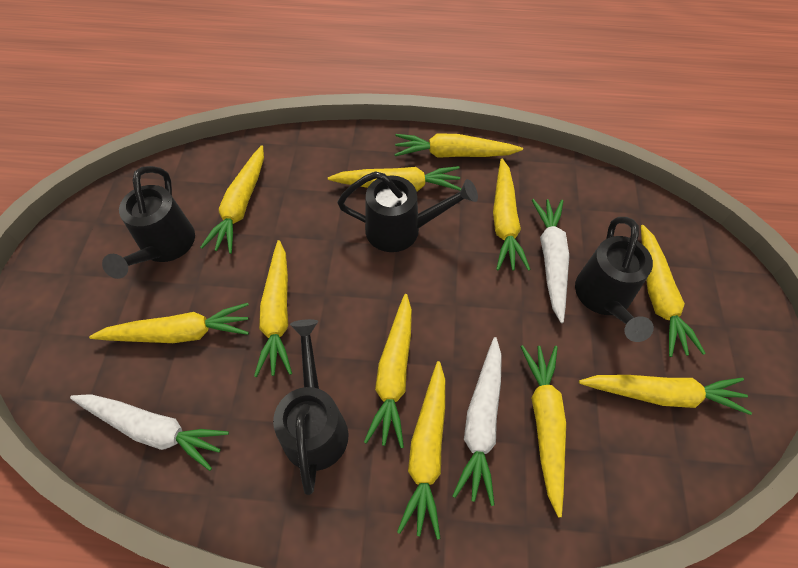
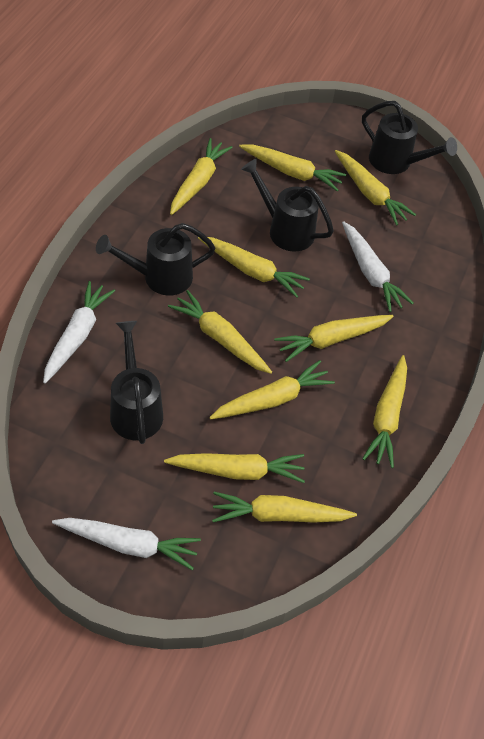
yellow carrot: [89,303,249,343] [200,145,264,254] [254,240,292,377] [328,166,461,192] [364,294,412,448] [395,133,523,158] [397,361,445,540] [493,159,531,271] [521,345,566,517] [579,375,752,415] [641,225,706,357] = 11 -> [164,453,305,483] [168,290,272,374] [170,138,233,215] [198,237,310,298] [209,360,335,419] [212,492,357,523] [239,144,346,191] [274,315,394,362] [335,150,416,226] [362,355,407,468] = 10

